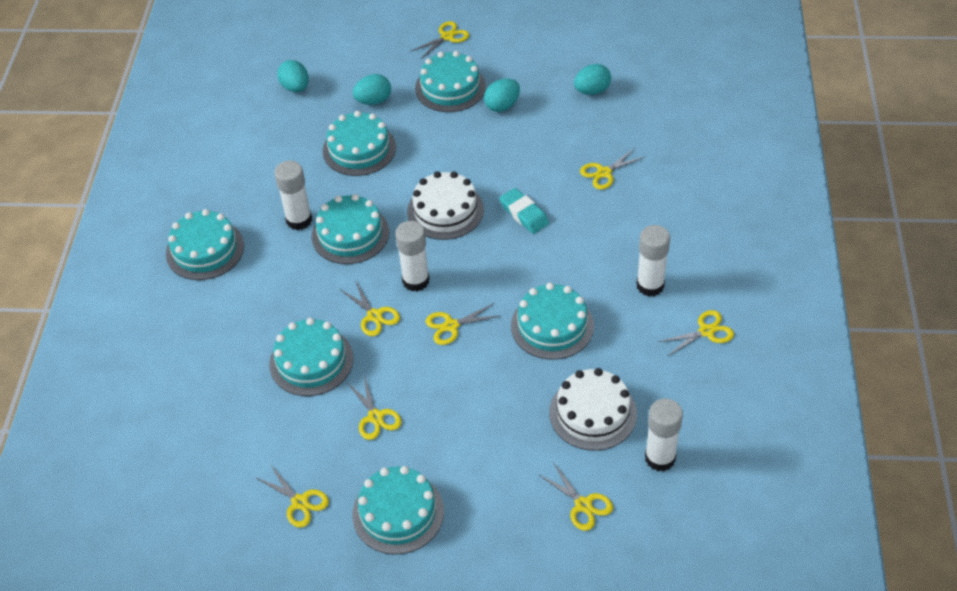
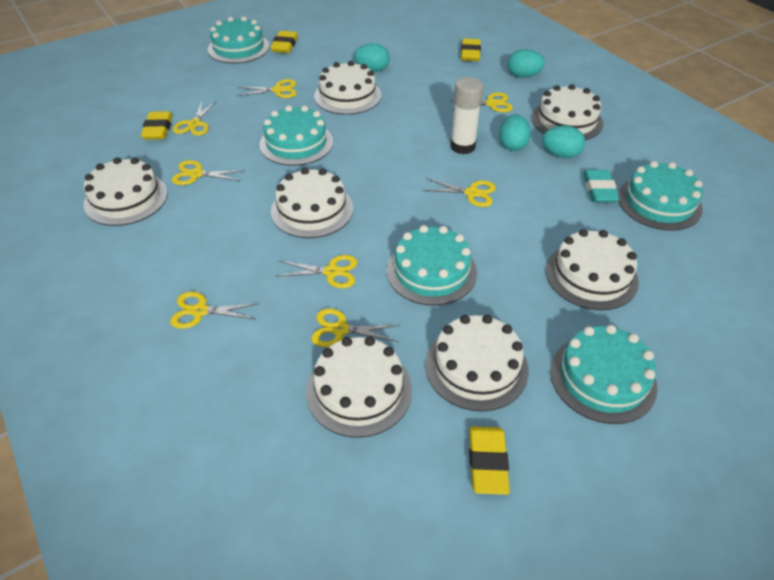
turquoise cake: [166,209,244,280] [269,318,354,396] [312,194,389,264] [323,111,396,176] [352,466,444,554] [415,51,486,112] [511,283,594,360] = 7 -> [208,16,269,63] [260,106,333,166] [387,225,477,306] [550,325,658,424] [618,161,703,231] = 5
white cake: [407,171,484,240] [549,368,637,451] = 2 -> [84,157,168,226] [271,168,353,238] [306,336,412,438] [314,61,381,115] [425,315,529,411] [531,84,603,140] [546,229,639,310] = 7
white glue stick: [274,160,312,230] [395,221,430,292] [636,225,670,296] [645,398,683,471] = 4 -> [450,77,483,154] = 1
yellow eraser: none = 0 -> [141,111,173,139] [270,31,298,53] [461,38,481,61] [469,426,510,495] = 4

